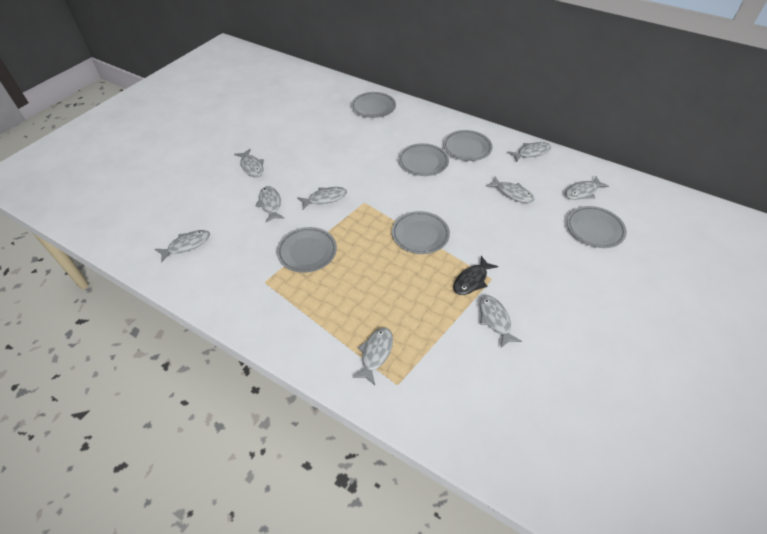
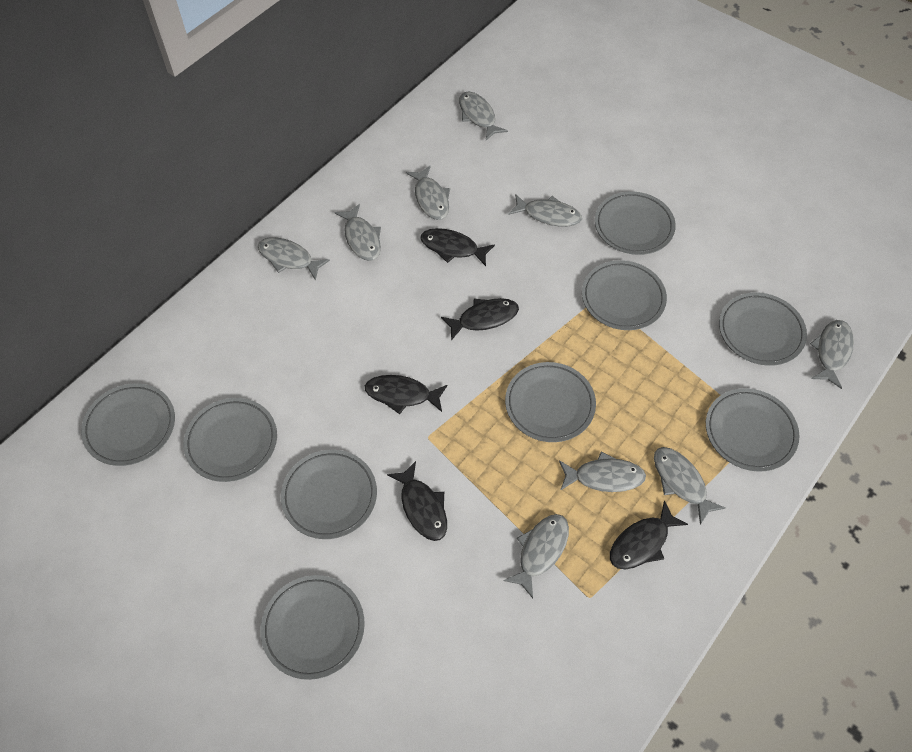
black fish: [453,256,498,295] = 1 -> [365,375,447,414] [387,461,447,541] [420,228,495,266] [441,298,519,341] [610,500,688,569] = 5
grey plate: [277,227,337,273] [351,92,396,118] [392,211,450,254] [398,143,449,176] [443,130,492,161] [567,206,627,248] = 6 -> [81,383,175,466] [183,398,277,482] [260,575,365,680] [281,450,377,539] [505,362,596,442] [582,260,667,330] [595,191,676,255] [706,388,799,472] [719,293,807,366] = 9

